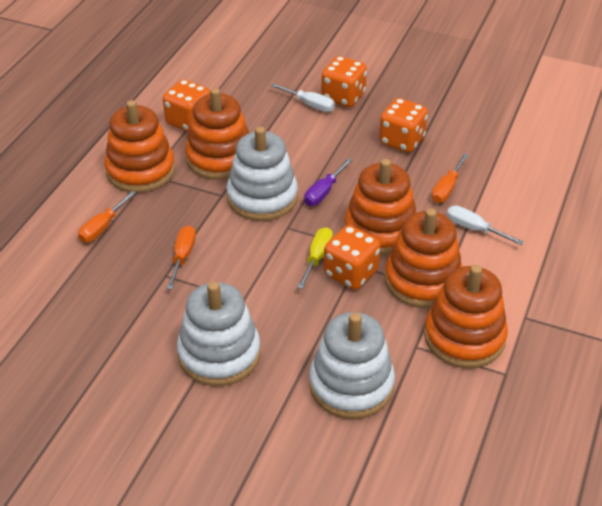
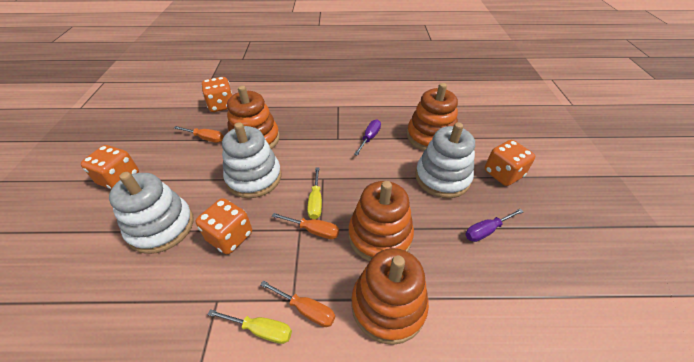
orange stacking toy: [104,100,175,193] [185,88,249,180] [344,159,417,255] [385,208,463,308] [424,265,508,368] = 5 -> [227,85,280,149] [348,181,414,262] [351,248,429,345] [407,83,458,151] = 4
purple screwdriver: [304,158,352,206] = 1 -> [354,120,381,156] [465,209,524,242] = 2
white screwdriver: [271,83,335,112] [447,206,524,245] = 2 -> none = 0
yellow screwdriver: [297,227,333,289] = 1 -> [207,309,292,344] [307,167,322,219] = 2

